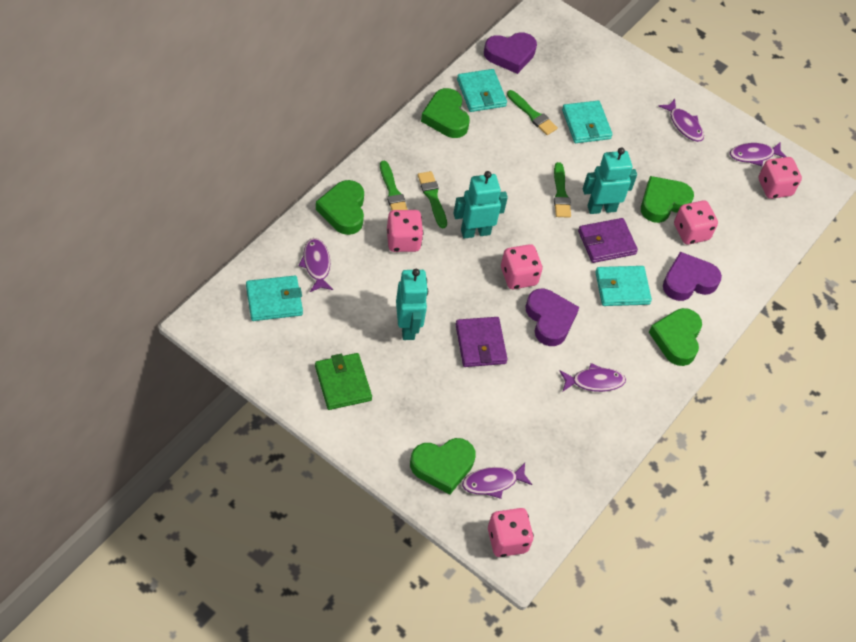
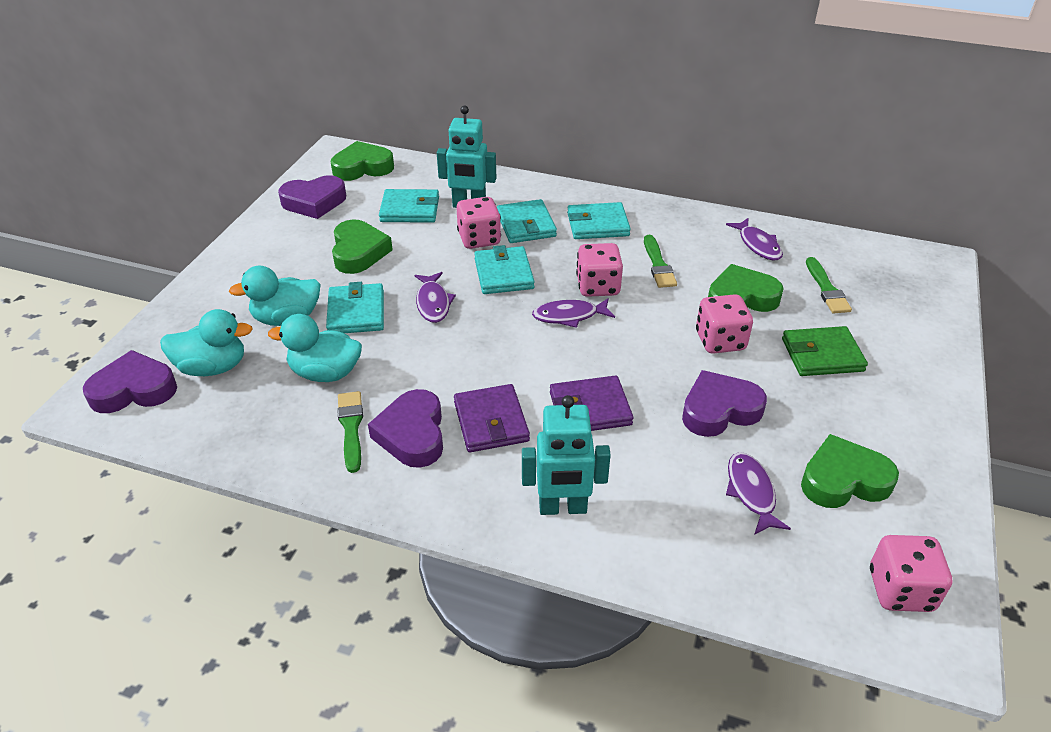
green brush: [380,161,408,210] [418,171,447,228] [507,90,558,135] [554,162,571,218] = 4 -> [337,391,363,473] [644,235,677,288] [806,257,852,313] = 3
green heart: [316,180,364,235] [410,438,476,495] [421,88,470,138] [641,176,694,223] [649,308,702,366] = 5 -> [331,141,394,181] [332,219,393,274] [708,264,784,312] [801,434,899,508] = 4
pink dice: [387,210,423,252] [488,508,534,557] [501,244,543,289] [674,201,718,245] [759,157,802,199] = 5 -> [456,197,501,249] [576,243,623,297] [696,294,753,354] [870,535,952,612] = 4
purple fish: [299,238,333,292] [462,463,532,499] [560,363,626,392] [659,99,704,142] [730,143,786,166] = 5 -> [414,272,456,323] [532,298,615,328] [726,218,783,260] [726,452,791,535] = 4
purple heart: [484,32,537,74] [525,289,579,346] [663,252,722,301] = 3 -> [83,350,177,413] [278,175,346,219] [368,389,443,468] [682,370,767,437] = 4
turquoise duck: none = 0 -> [160,309,253,376] [229,266,321,326] [268,314,362,382] = 3
turquoise robot: [396,269,428,340] [453,171,508,239] [583,147,637,214] = 3 -> [437,106,496,208] [522,395,611,515] = 2
turquoise wallet: [246,275,303,321] [457,69,507,112] [562,100,613,143] [595,266,652,306] = 4 -> [326,282,384,333] [379,189,439,223] [474,245,535,294] [497,199,557,243] [567,202,631,239] = 5

